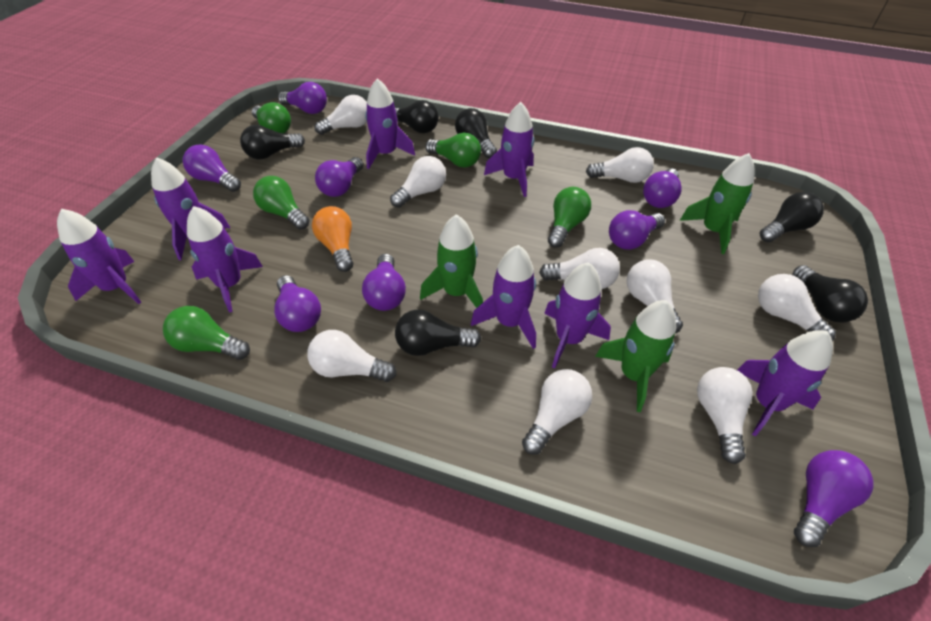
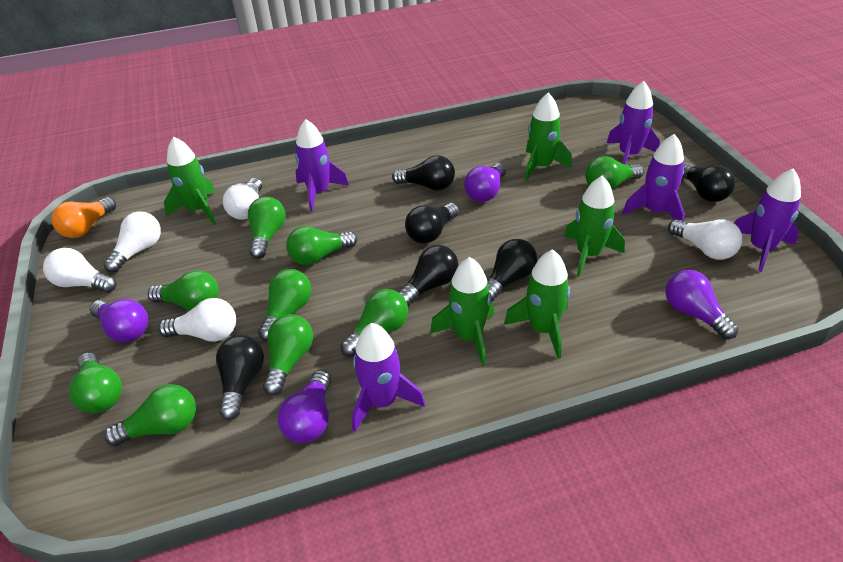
green light bulb: [163,306,250,360] [252,102,291,133] [253,176,310,230] [425,133,481,168] [548,187,591,248] = 5 -> [69,353,122,413] [104,384,196,446] [148,270,219,311] [248,197,286,259] [258,269,311,341] [263,314,313,395] [286,226,357,265] [340,289,408,357] [585,156,644,190] = 9
green rocket: [420,214,483,308] [595,300,676,412] [680,153,755,254] = 3 -> [164,136,216,224] [430,257,494,366] [504,249,570,359] [524,93,572,182] [564,176,625,277] = 5
purple light bulb: [182,145,241,192] [274,275,321,332] [278,82,327,114] [315,157,363,197] [362,254,406,311] [609,210,665,250] [643,168,682,208] [794,450,874,547] = 8 -> [90,299,148,342] [278,370,331,443] [464,163,506,202] [665,270,738,339] = 4
purple rocket: [57,209,141,304] [151,157,230,260] [187,206,263,312] [365,78,415,169] [471,245,536,349] [484,102,534,197] [544,262,611,369] [737,330,833,437] = 8 -> [295,119,349,212] [352,323,425,432] [607,81,660,165] [622,134,684,221] [734,169,801,272] = 5
white light bulb: [307,330,396,382] [315,95,367,135] [390,156,446,208] [522,369,592,455] [539,248,620,289] [586,147,654,183] [627,259,683,333] [697,367,753,464] [758,274,836,341] = 9 -> [43,248,116,293] [103,211,161,273] [158,298,236,342] [223,178,262,220] [668,219,743,260] = 5

